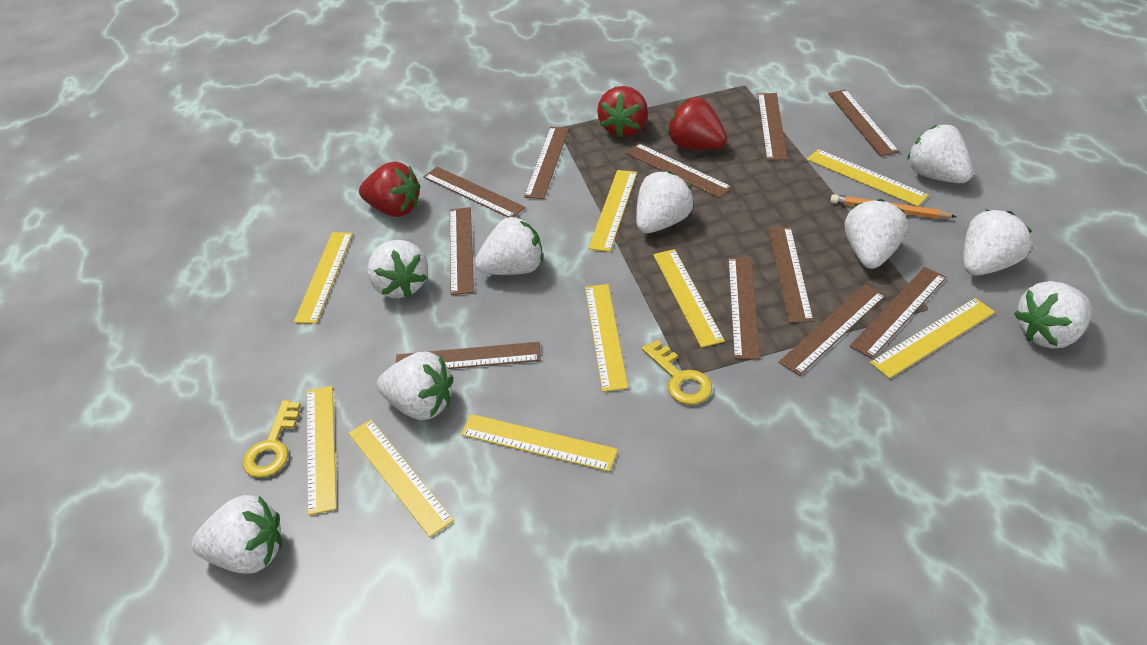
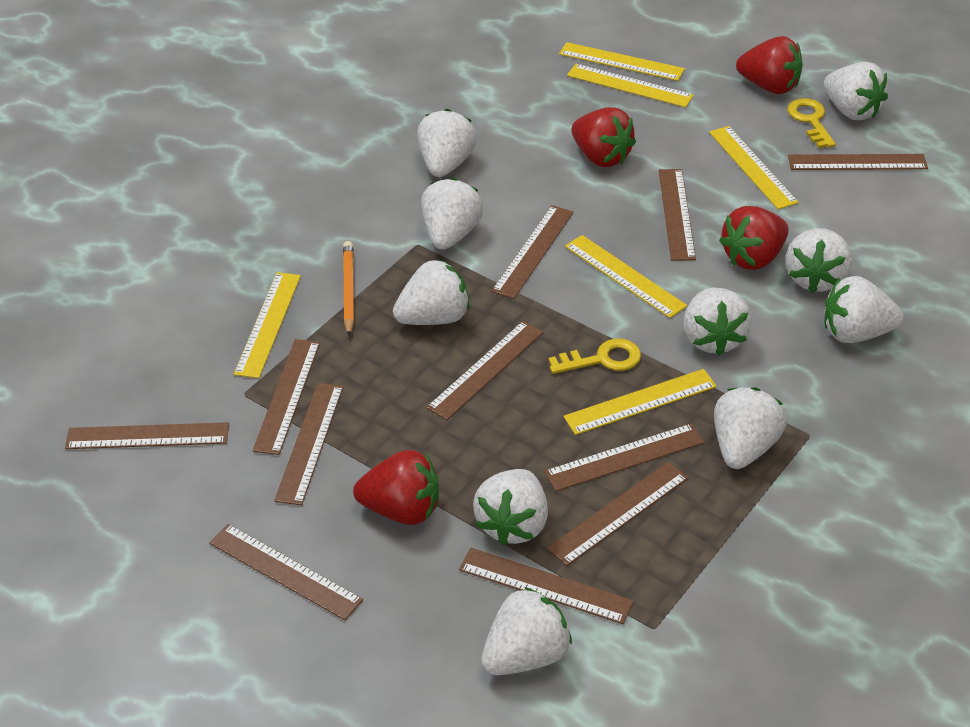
red strawberry: [359,161,420,217] [597,86,648,138] [667,97,727,150] = 3 -> [353,450,439,525] [571,107,636,167] [719,206,789,270] [736,36,803,94] = 4
white strawberry: [191,495,282,573] [367,240,428,298] [377,352,453,420] [475,217,543,275] [636,171,694,233] [845,199,908,269] [907,125,973,183] [963,210,1032,276] [1014,281,1092,349] = 9 -> [393,259,470,325] [417,109,477,177] [421,178,483,250] [473,469,548,546] [481,587,572,675] [683,288,752,356] [714,387,786,469] [786,228,852,293] [824,62,888,121] [824,276,904,343] = 10
yellow ruler: [294,232,353,324] [307,386,337,515] [348,419,454,537] [461,414,618,472] [585,284,628,392] [588,170,637,252] [653,249,725,348] [807,149,929,207] [870,298,995,379] = 9 -> [234,272,301,378] [559,42,685,81] [563,369,717,435] [565,235,687,318] [567,64,694,108] [709,126,799,209] = 6

